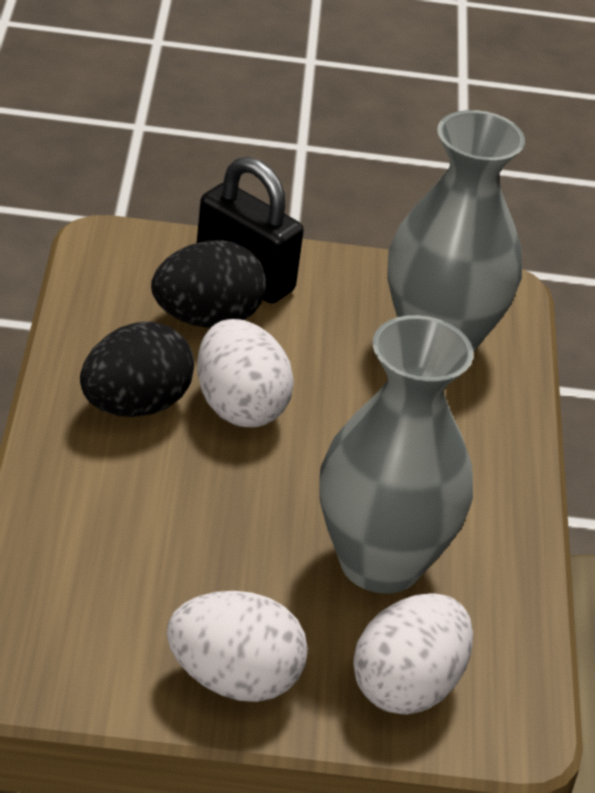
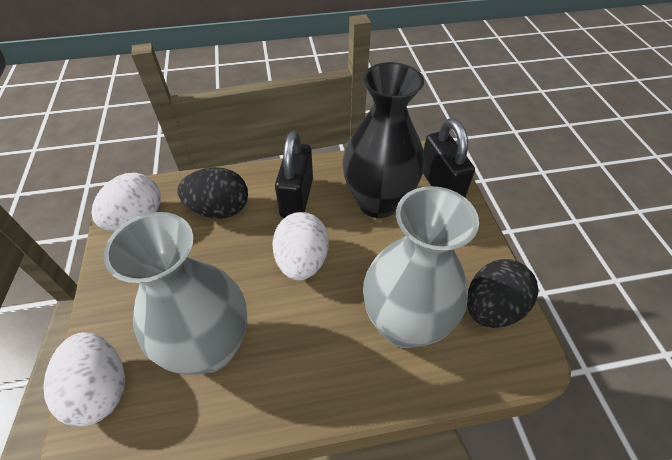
black padlock: [197,157,304,304] = 1 -> [275,131,313,218] [423,118,475,197] = 2
black vase: none = 0 -> [343,62,425,218] = 1

